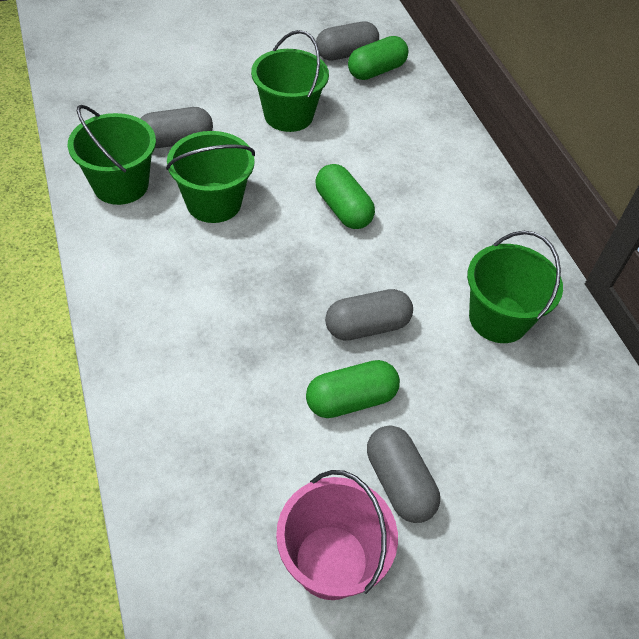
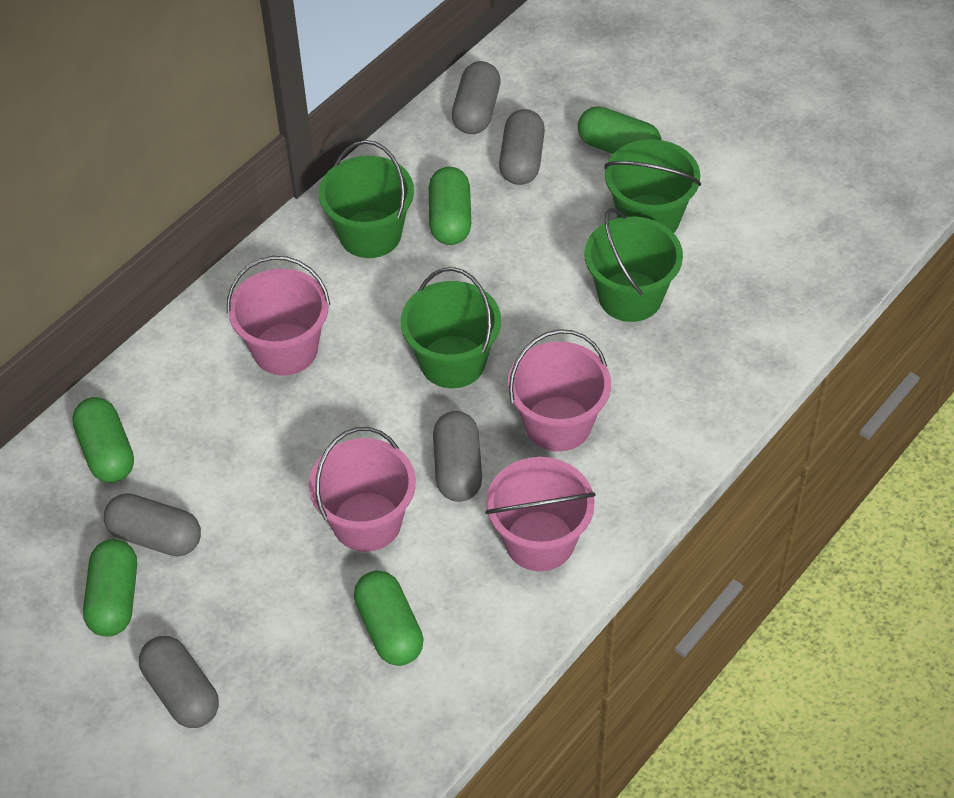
green capsule: [306,360,400,418] [315,164,375,229] [348,36,408,80] = 3 -> [72,397,134,483] [83,539,137,636] [354,570,424,666] [429,167,471,245] [578,106,661,154] = 5
grey capsule: [140,107,213,148] [316,22,379,60] [325,289,413,340] [367,425,440,523] = 4 -> [104,493,201,557] [139,636,219,728] [433,411,482,502] [452,61,501,134] [499,109,545,185] = 5
pink bucket: [276,470,398,600] = 1 -> [227,256,330,375] [309,427,416,552] [485,457,596,571] [508,329,611,452] = 4

